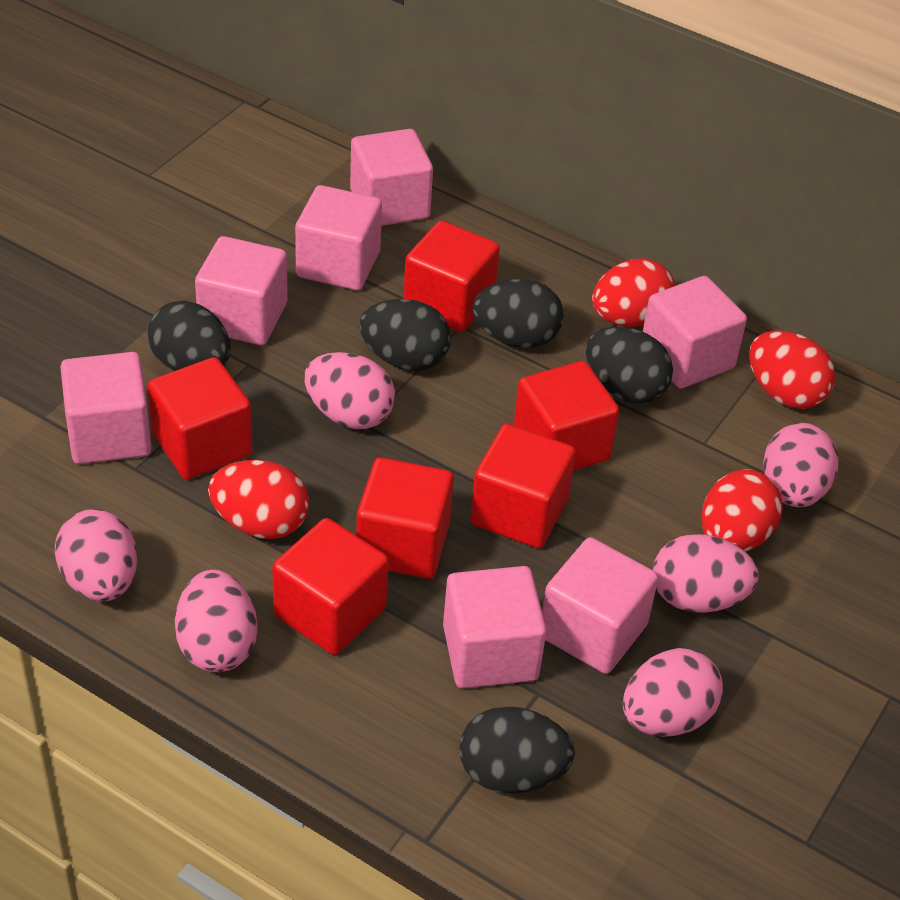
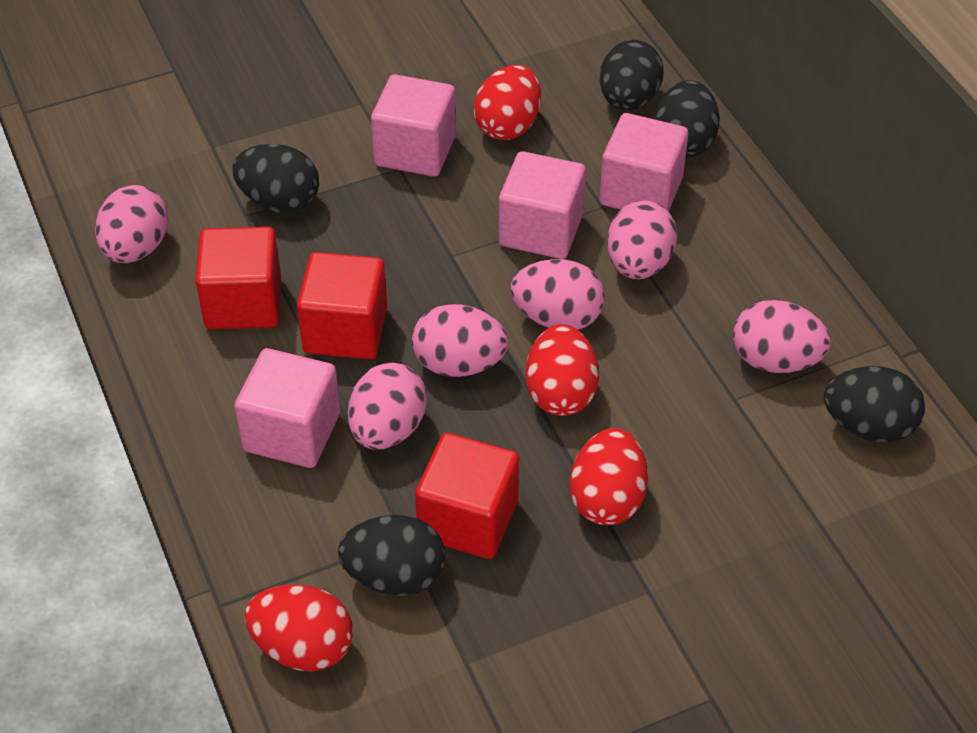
pink cube: [60,352,152,464] [195,236,287,345] [295,185,382,290] [350,129,433,226] [443,566,547,689] [542,537,658,674] [643,276,747,388] = 7 -> [235,348,340,468] [371,74,456,177] [499,151,586,259] [600,113,688,211] = 4
red cube: [148,357,252,480] [272,518,389,655] [356,457,454,579] [403,221,500,332] [470,424,576,548] [514,361,619,471] = 6 -> [195,227,281,329] [297,252,387,359] [415,433,519,559] = 3

